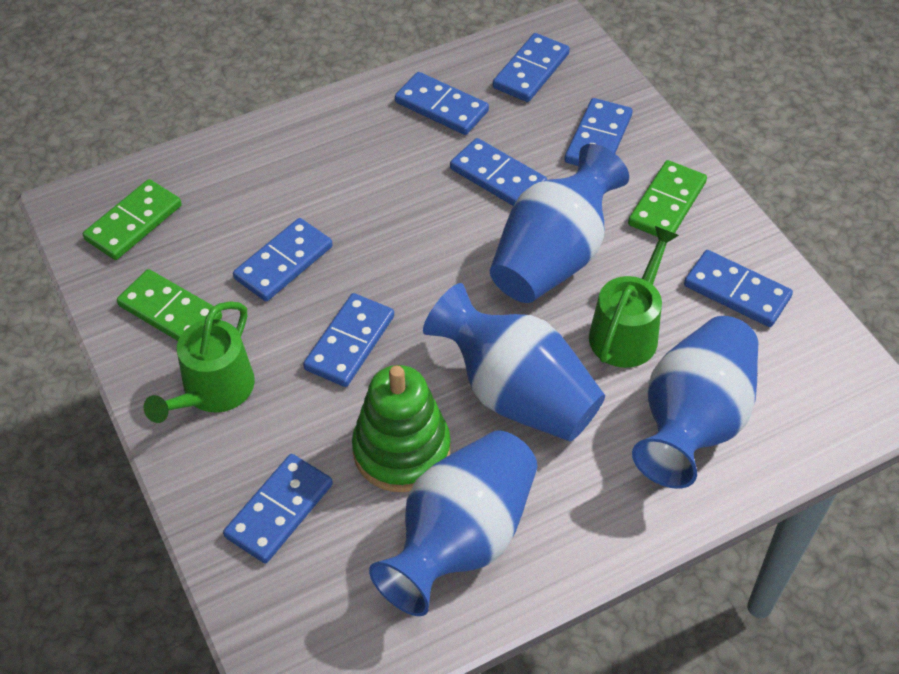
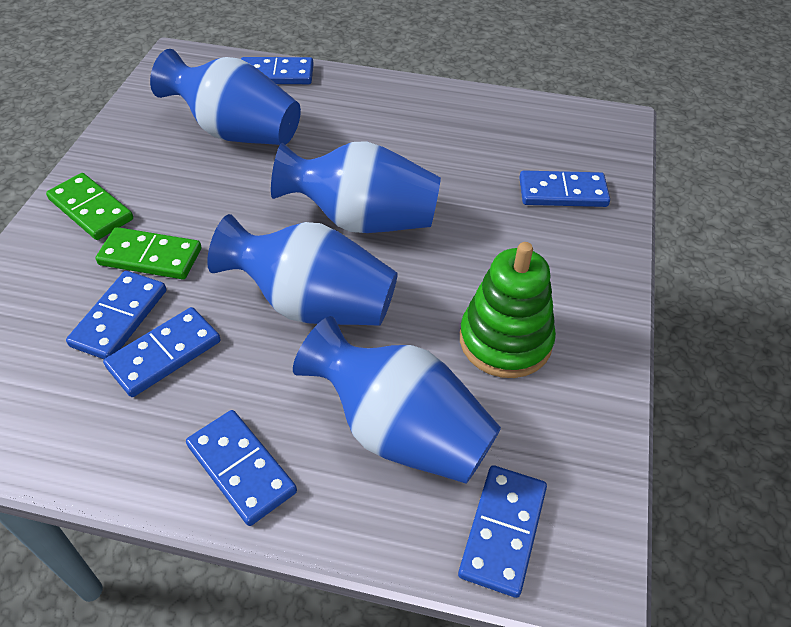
blue domino: [223,454,333,563] [233,218,333,301] [303,293,394,387] [395,72,489,135] [450,138,547,206] [493,33,570,102] [565,98,633,166] [684,250,793,327] = 8 -> [66,271,166,359] [103,307,221,397] [186,410,297,526] [241,57,314,84] [458,465,547,598] [519,170,610,207] = 6
green domino: [83,179,182,260] [117,269,222,341] [628,160,707,237] = 3 -> [46,173,133,240] [95,227,201,279] = 2
green watering can: [143,301,255,423] [589,226,679,368] = 2 -> none = 0

